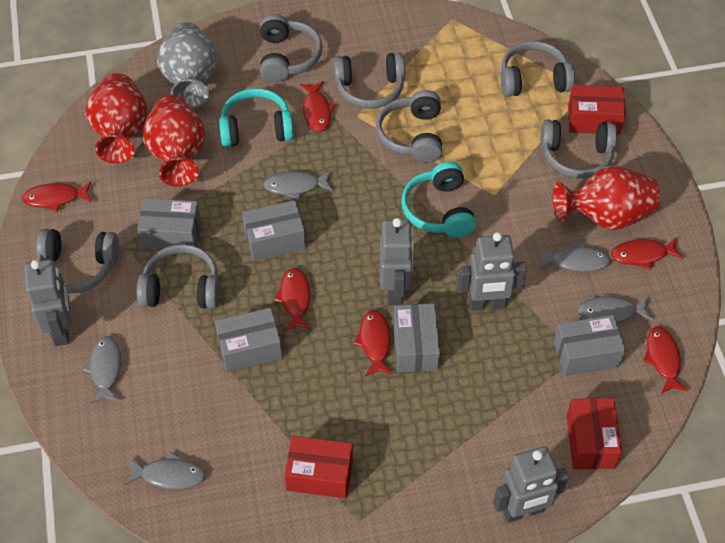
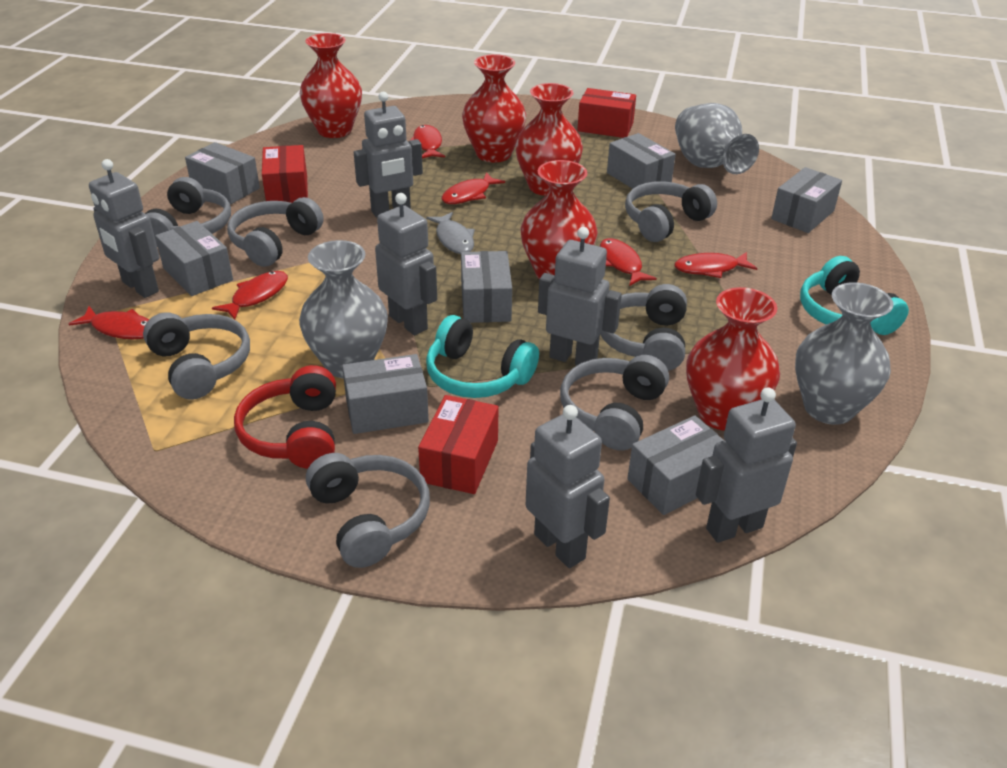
grey box: [137,198,201,249] [215,308,282,372] [242,200,306,261] [393,304,440,372] [554,315,625,376] = 5 -> [155,221,233,296] [185,142,260,204] [342,354,429,434] [461,251,512,323] [607,133,676,189] [627,415,724,515] [771,167,842,233] = 7
grey fish: [83,336,121,404] [124,452,206,489] [263,171,333,200] [539,242,611,272] [578,296,653,326] = 5 -> [426,212,475,254] = 1
grey robot: [24,259,72,346] [380,218,414,305] [458,232,527,311] [493,446,568,523] = 4 -> [89,159,159,298] [354,92,423,218] [375,193,437,335] [526,405,610,568] [538,227,622,366] [696,388,797,543] = 6
grey vase: [157,22,218,108] = 1 -> [299,240,388,378] [675,103,759,174] [795,282,893,425] = 3
red headphones: none = 0 -> [234,365,336,469] = 1
red vase: [85,73,148,164] [143,95,206,187] [553,166,660,230] = 3 -> [300,33,362,138] [462,54,526,163] [515,83,583,196] [520,160,598,279] [686,287,780,431] = 5

